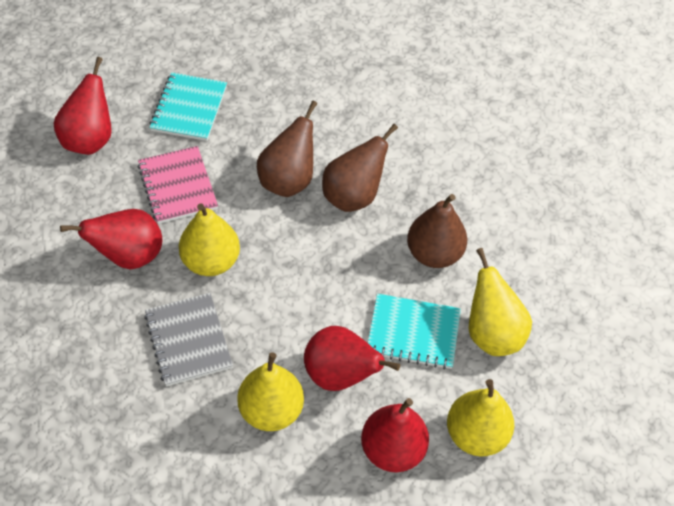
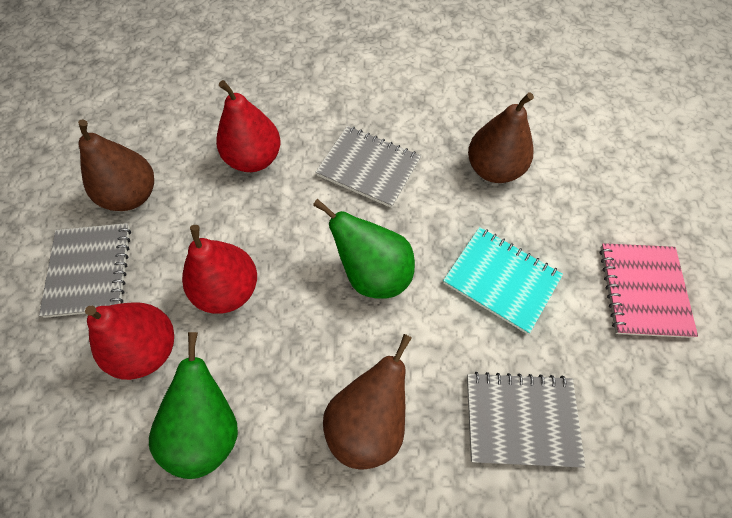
green pear: none = 0 -> [149,332,238,479] [313,199,415,299] = 2
grey notebook: [144,293,233,386] = 1 -> [39,223,131,318] [316,126,421,208] [467,372,585,468] = 3
red pear: [54,57,112,155] [60,209,162,269] [304,326,400,391] [361,398,429,472] = 4 -> [85,302,174,380] [182,225,257,314] [216,80,281,172] = 3
turquoise notebook: [149,72,227,141] [368,294,461,369] = 2 -> [443,227,563,334] = 1
yellow pear: [179,203,240,276] [237,352,304,431] [447,379,514,457] [469,248,532,356] = 4 -> none = 0

